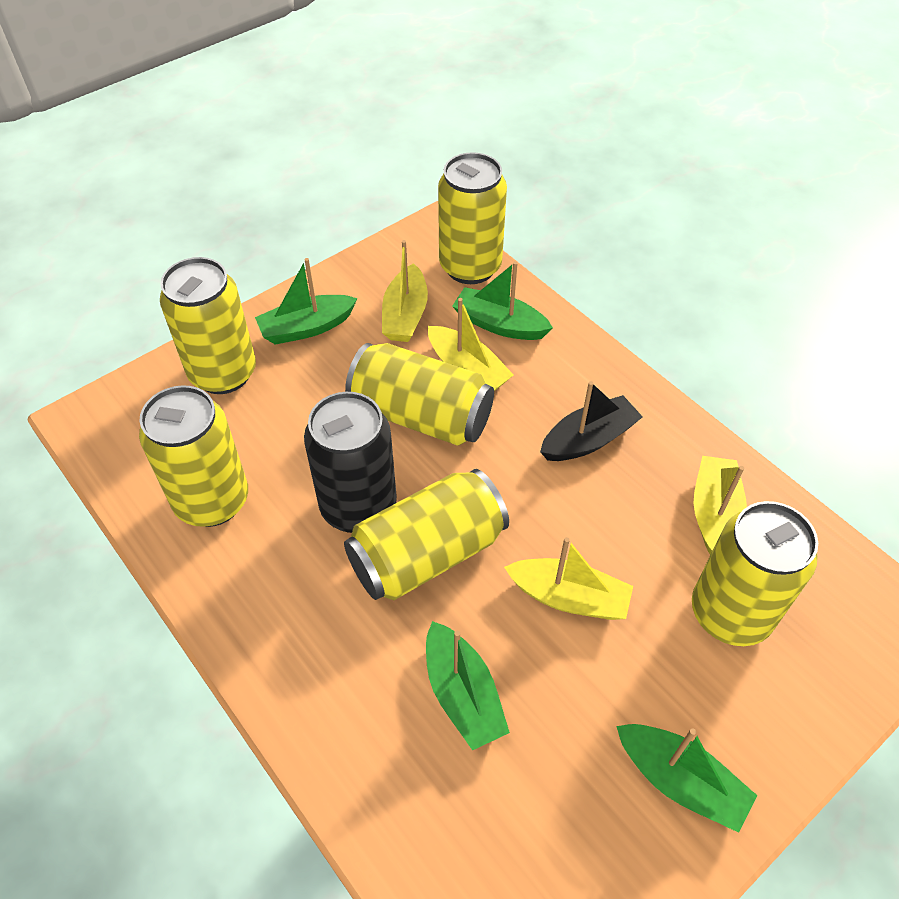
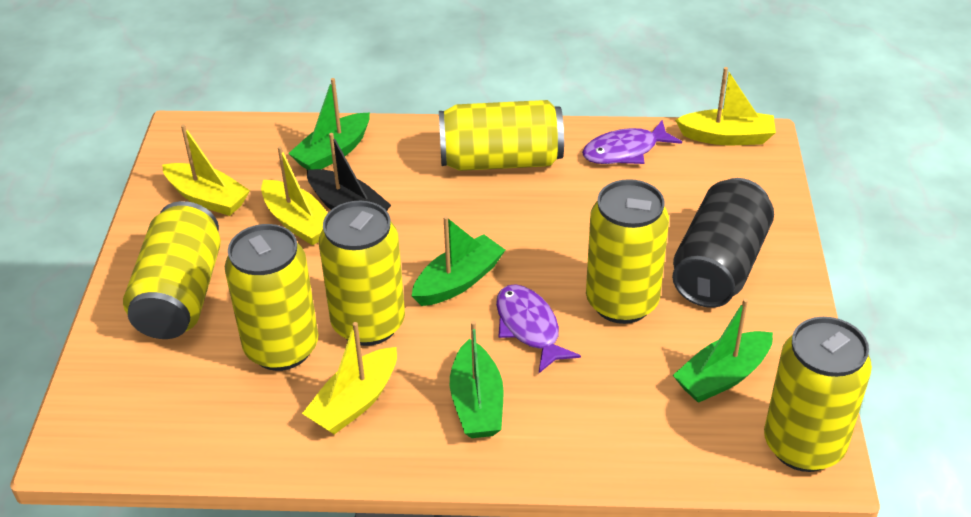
purple fish: none = 0 -> [496,284,581,373] [582,120,682,164] = 2

